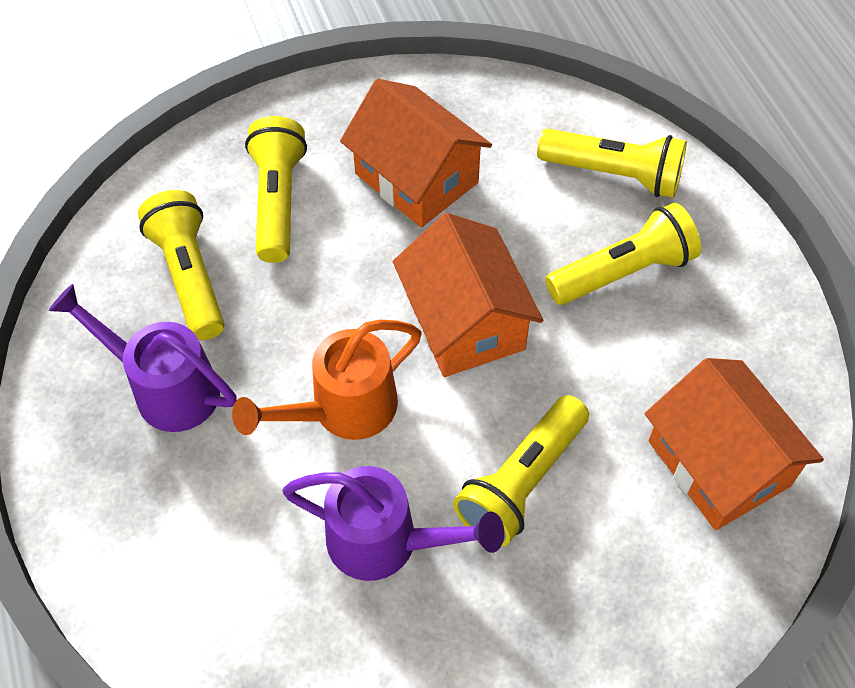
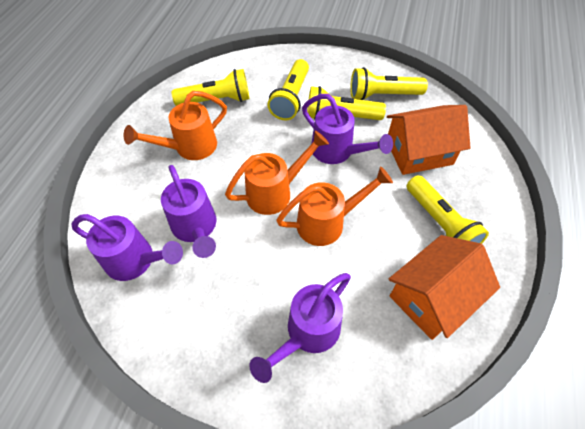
orange house: [340,79,492,227] [393,213,544,377] [645,358,824,530] = 3 -> [387,105,471,175] [389,235,500,340] = 2
orange watering can: [232,320,421,440] = 1 -> [123,91,227,160] [225,131,329,215] [276,167,393,246] = 3
purple watering can: [49,284,237,432] [282,466,504,581] = 2 -> [71,214,183,281] [161,165,216,258] [249,273,351,383] [302,94,393,164] = 4

